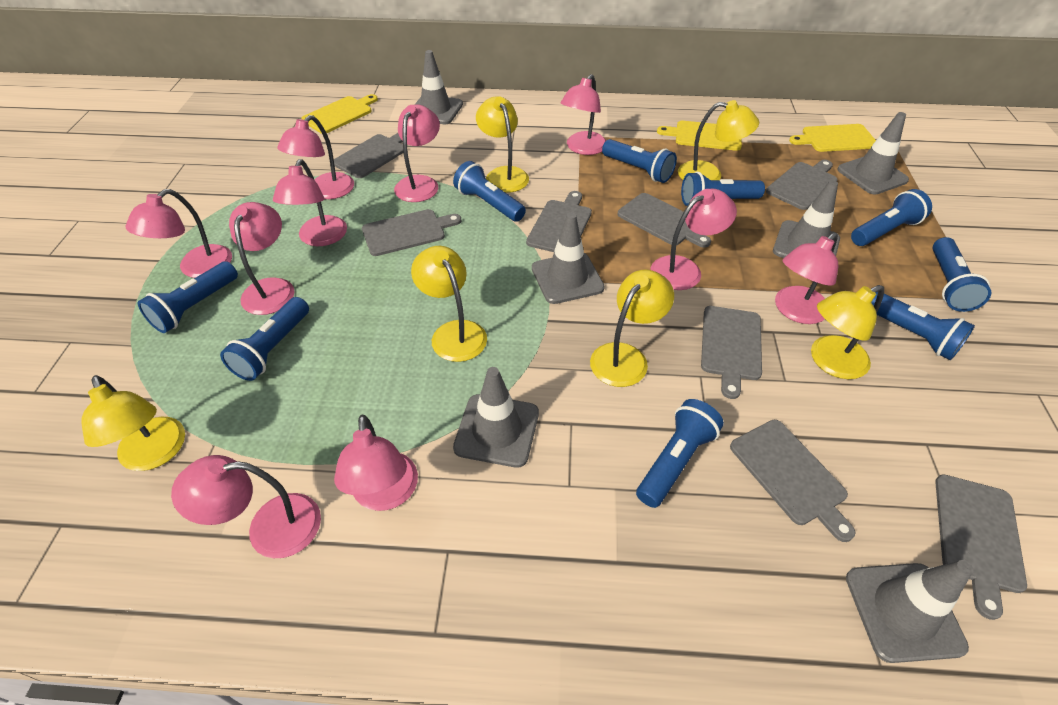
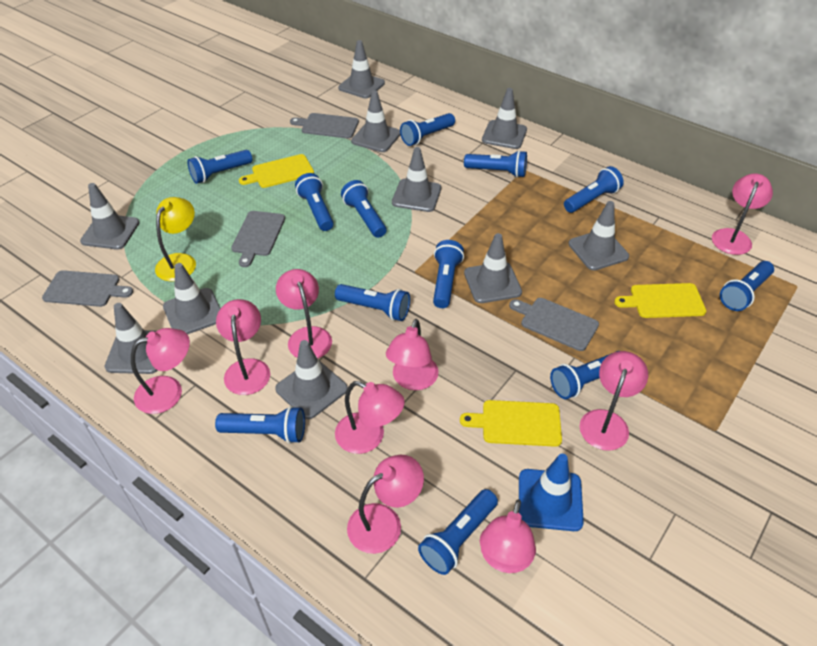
blue flashlight: [138,261,238,333] [220,297,309,381] [453,161,526,222] [602,139,677,183] [636,399,724,508] [681,172,765,206] [851,189,932,246] [871,292,975,360] [933,237,991,312] = 9 -> [187,150,252,184] [215,406,305,444] [295,173,334,231] [335,284,410,321] [341,180,387,238] [400,113,455,146] [418,489,498,575] [433,240,464,308] [464,150,527,178] [550,351,618,399] [564,166,624,213] [720,261,774,311] = 12
blue traffic cone: none = 0 -> [519,454,584,531] = 1
grey cutting board: [334,133,404,178] [362,209,461,256] [526,191,592,252] [617,193,711,248] [701,306,762,399] [730,420,855,542] [766,160,838,210] [935,474,1027,620] = 8 -> [42,270,133,307] [231,211,285,267] [290,113,359,139] [509,298,599,351] = 4
grey traffic cone: [415,50,463,124] [453,367,539,468] [532,213,605,304] [773,180,840,258] [837,112,909,195] [846,560,974,663] = 6 -> [80,183,140,249] [105,303,158,374] [163,263,221,334] [275,340,348,419] [338,40,385,98] [351,90,400,152] [392,147,441,212] [464,233,522,303] [482,88,527,149] [568,201,629,270] = 10
pink lamp: [126,189,232,278] [171,455,321,558] [229,202,295,315] [273,159,347,246] [277,115,354,199] [334,415,418,511] [394,104,440,202] [561,74,606,155] [650,189,737,290] [775,232,838,324] = 10 -> [131,328,190,414] [216,299,270,395] [276,269,332,358] [335,381,405,454] [347,455,424,554] [386,319,438,390] [480,499,536,573] [580,351,648,451] [712,174,773,255] = 9
yellow lamp: [81,375,185,471] [411,246,487,362] [476,96,529,193] [590,270,674,387] [678,100,759,180] [811,285,884,379] = 6 -> [155,197,196,281] = 1

